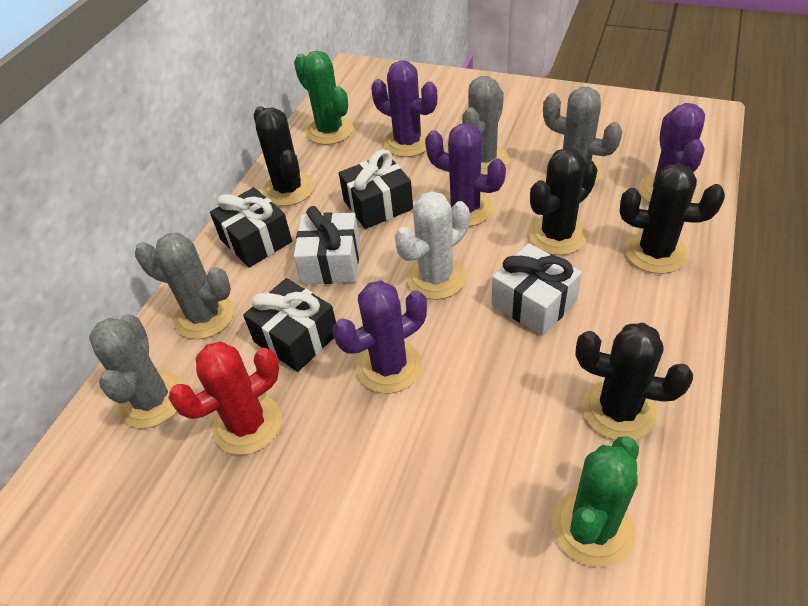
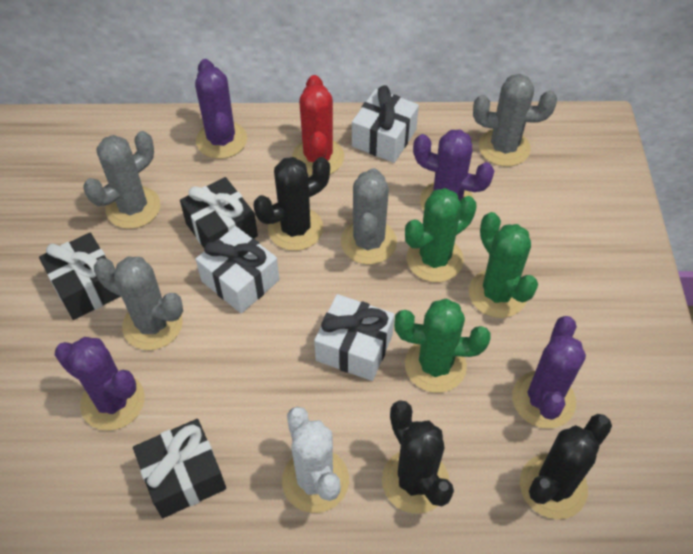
black cactus: [254,106,314,206] [528,148,597,255] [576,323,693,440] [620,163,725,274] = 4 -> [253,157,330,251] [382,400,454,514] [520,414,612,519] = 3
green cactus: [294,51,353,145] [552,436,639,567] = 2 -> [394,298,491,393] [405,188,477,282] [469,212,538,318] = 3
white gift: [294,206,360,284] [491,243,582,336] = 2 -> [196,226,280,313] [314,294,395,381] [352,85,419,163] = 3

